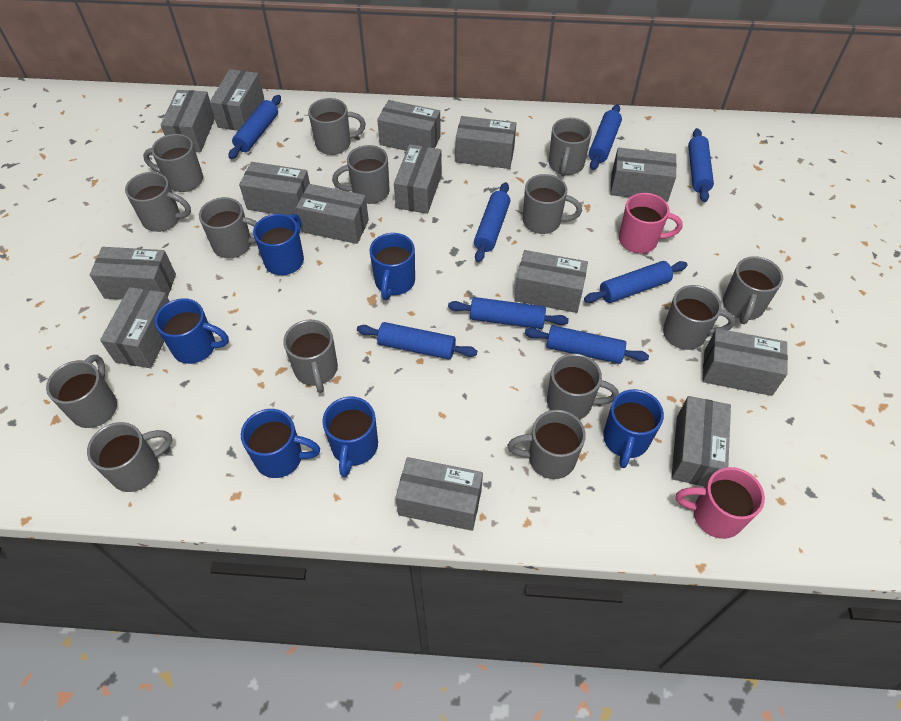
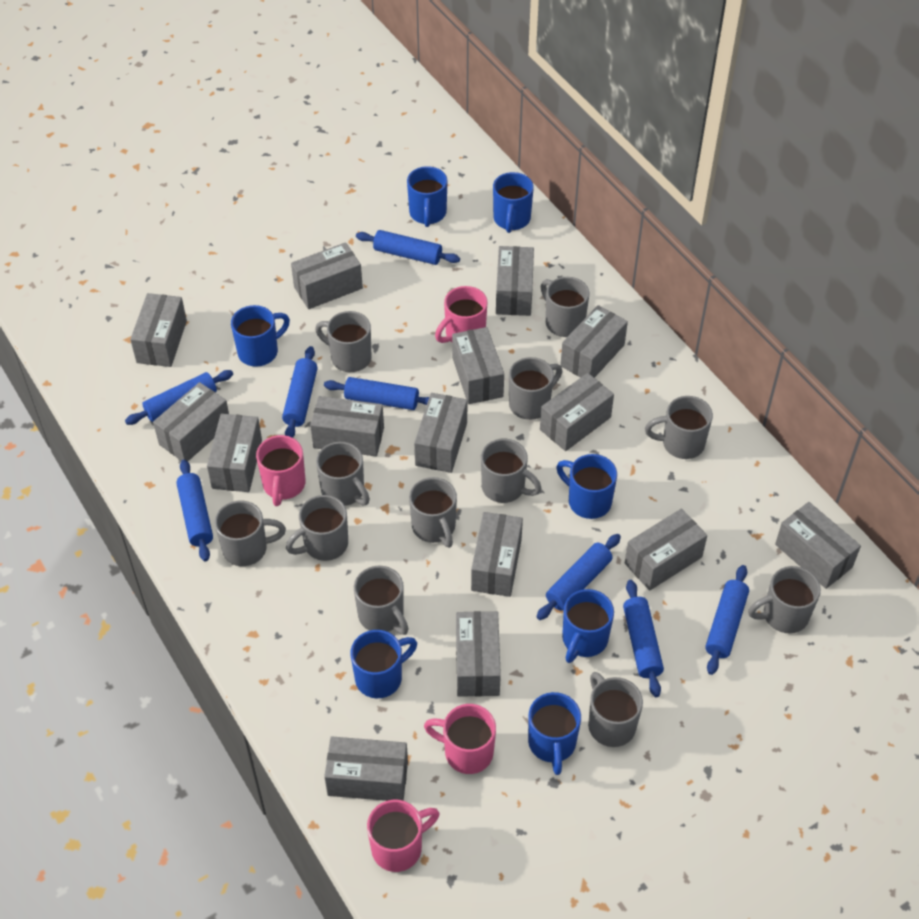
blue mug: [155,298,229,364] [241,409,320,478] [253,214,304,275] [322,397,378,477] [370,233,415,300] [603,389,664,468] = 6 -> [231,305,290,367] [350,630,417,698] [407,166,448,227] [493,172,534,233] [528,692,581,775] [556,454,617,519] [562,589,614,663] = 7
grey box: [90,247,176,300] [100,287,170,368] [160,90,215,152] [210,69,264,131] [239,162,310,216] [296,184,369,244] [377,100,441,151] [394,144,442,214] [396,457,483,531] [456,116,516,169] [515,250,588,313] [610,148,677,202] [671,396,731,487] [702,328,788,396] = 14 -> [130,293,187,367] [153,382,229,462] [207,414,262,492] [291,242,363,309] [310,396,384,456] [324,736,408,801] [414,393,467,473] [452,327,504,404] [456,611,501,697] [471,512,523,597] [496,246,534,316] [540,373,614,451] [560,305,628,378] [625,509,707,591] [775,502,861,589] = 15
grey mug: [46,355,117,428] [87,422,172,492] [125,172,191,232] [143,134,203,192] [199,197,257,258] [283,320,338,393] [308,98,366,155] [332,145,390,204] [508,410,586,479] [523,174,582,234] [547,354,619,420] [549,118,592,177] [663,285,735,350] [723,256,783,324] = 14 -> [214,500,286,566] [286,495,348,561] [315,311,372,372] [316,442,370,506] [354,565,409,635] [409,477,457,548] [481,439,541,503] [509,357,562,420] [541,277,590,337] [588,672,643,747] [645,396,713,459] [748,566,821,633] = 12
pink mug: [619,193,683,253] [676,467,765,539] = 2 -> [256,435,305,506] [367,800,440,872] [424,704,496,774] [435,286,488,343] = 4

